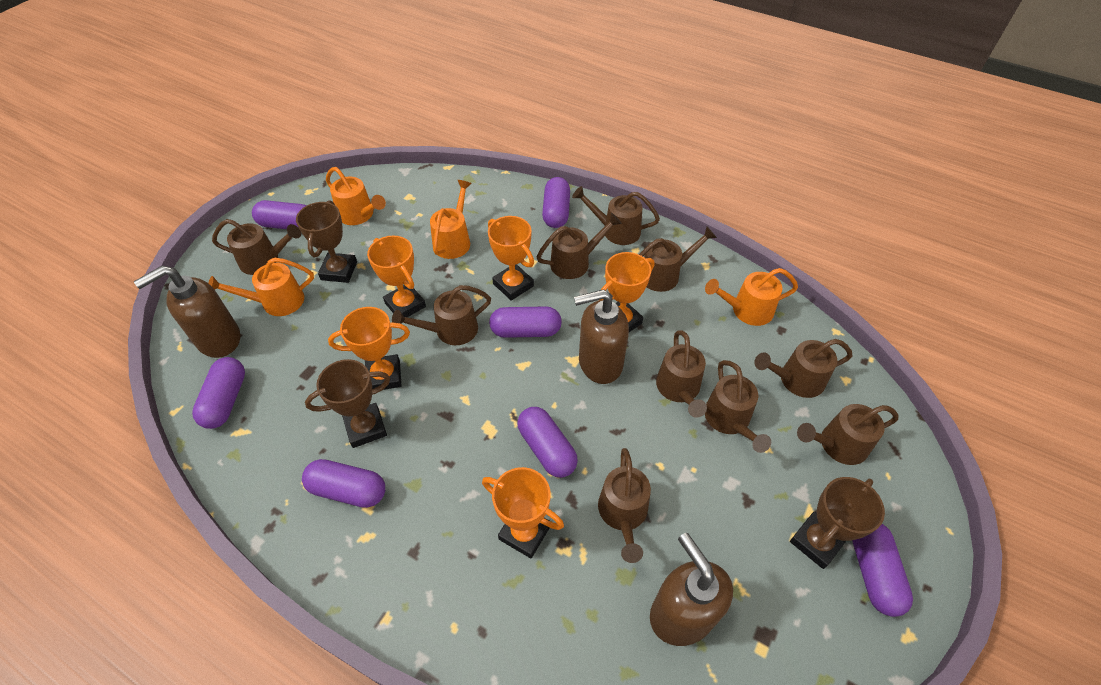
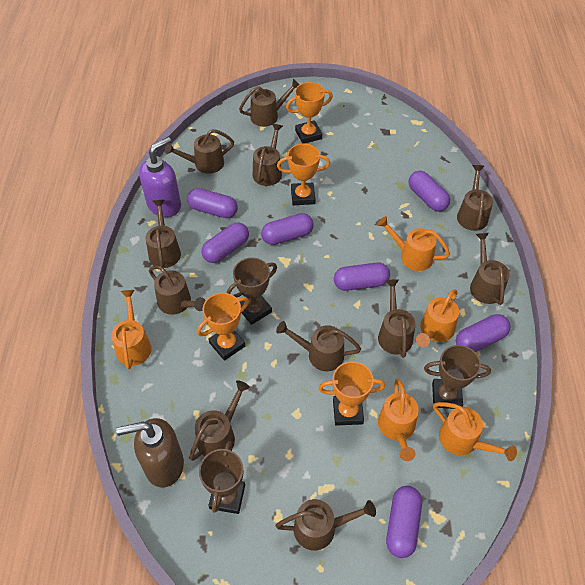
brown soap dispenser: [134,266,240,358] [574,289,629,384] [650,533,733,646] = 3 -> [116,418,184,487] = 1
brown watering can: [212,219,301,275] [392,285,491,345] [537,213,622,279] [572,186,660,245] [598,448,651,563] [639,227,717,292] [656,330,707,418] [705,360,771,453] [754,339,853,398] [797,404,898,465] = 10 -> [145,200,181,268] [149,265,206,315] [165,129,234,174] [189,381,250,461] [239,79,299,127] [253,124,283,186] [275,499,376,551] [276,321,361,371] [378,279,416,358] [457,165,493,231] [470,233,510,305] = 11
orange trophy: [328,307,410,390] [367,236,426,317] [482,467,564,558] [488,216,534,301] [601,252,654,332] = 5 -> [197,293,249,361] [277,143,330,205] [286,82,333,144] [318,361,385,426] = 4
orange watering can: [209,257,314,316] [326,167,386,225] [430,180,472,259] [705,268,798,326] = 4 -> [111,290,152,369] [377,216,450,271] [378,379,419,461] [416,289,459,347] [433,402,517,461] = 5
purple soap dispenser: none = 0 -> [139,137,181,217] = 1

